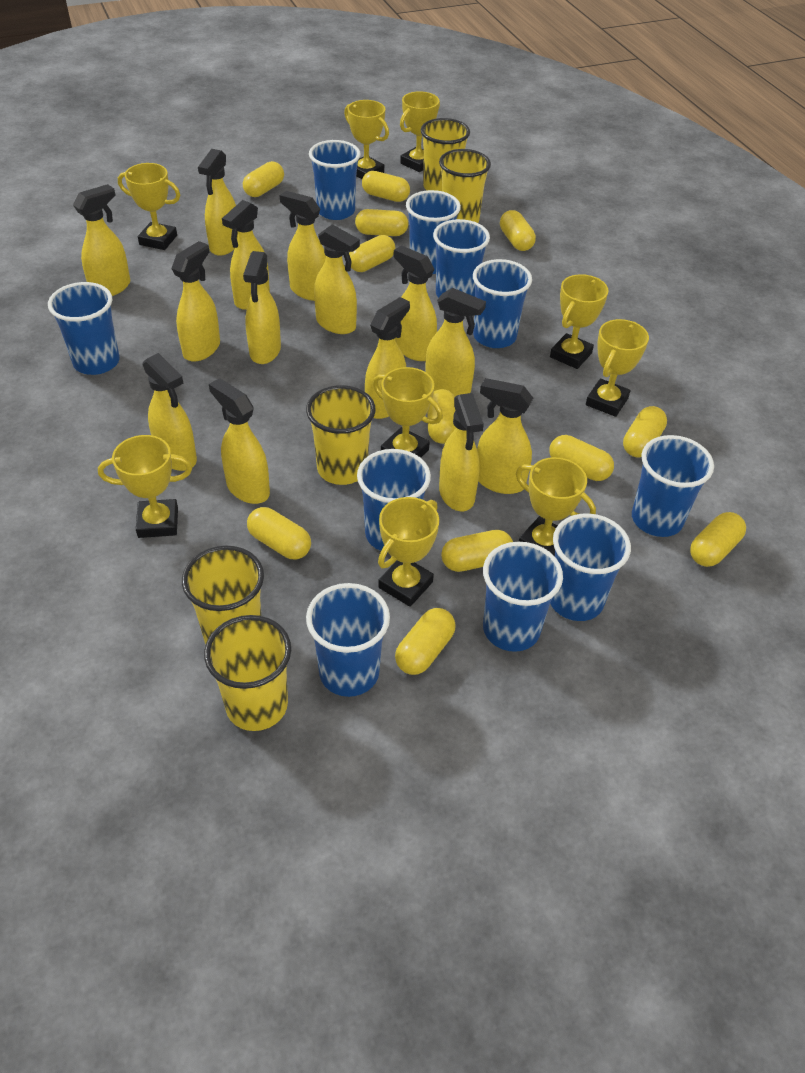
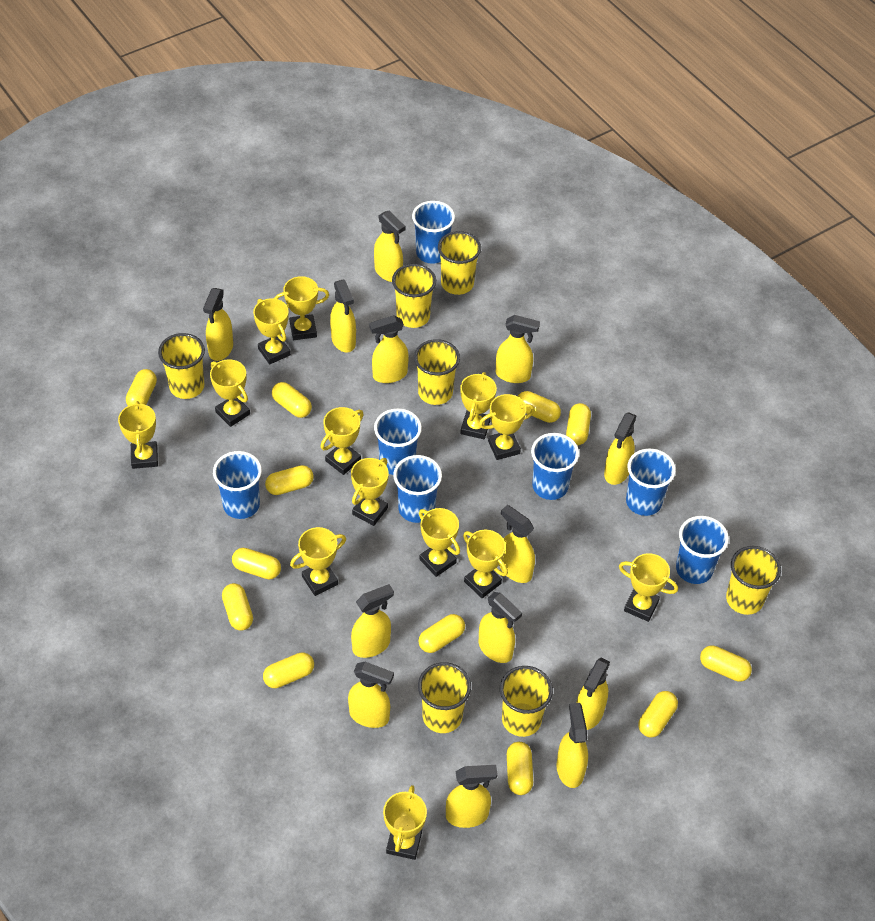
blue cup: [48,282,120,375] [306,583,390,697] [309,140,360,220] [357,449,431,551] [406,190,461,274] [433,219,490,298] [473,259,532,348] [483,542,563,652] [550,513,631,621] [632,435,714,537] = 10 -> [213,451,262,519] [374,408,422,475] [393,455,442,523] [412,201,455,264] [531,433,579,500] [626,449,676,516] [676,516,729,584] = 7
yellow cup: [182,546,264,644] [204,615,291,731] [306,385,376,485] [421,118,470,191] [439,149,491,223] = 5 -> [158,333,205,399] [392,264,436,328] [414,339,460,405] [418,662,471,733] [438,231,481,295] [500,666,553,737] [726,546,781,615] = 7
yellow spray bottle: [73,184,130,296] [142,353,197,471] [171,241,220,362] [198,149,238,256] [209,378,270,504] [222,200,270,310] [243,251,281,364] [280,191,326,301] [314,224,360,334] [365,297,410,419] [394,245,437,361] [425,288,486,396] [439,393,484,511] [477,378,533,494] = 14 -> [203,288,233,361] [330,280,356,352] [348,662,394,728] [351,584,394,658] [369,315,409,383] [374,211,405,282] [446,765,498,828] [479,592,522,663] [496,315,540,383] [499,505,535,583] [556,703,588,788] [576,658,610,730] [604,412,637,485] = 13
yellow trophy: [98,435,192,538] [118,163,180,250] [344,100,389,179] [373,367,443,458] [378,497,439,607] [400,91,440,172] [516,457,596,556] [550,274,609,369] [586,319,649,417] = 9 -> [118,401,158,469] [210,359,250,427] [253,298,291,365] [274,276,329,340] [290,527,346,596] [321,407,364,475] [351,458,389,526] [383,785,427,860] [419,508,460,577] [460,372,497,439] [463,530,508,598] [479,394,535,460] [619,553,678,622] = 13

